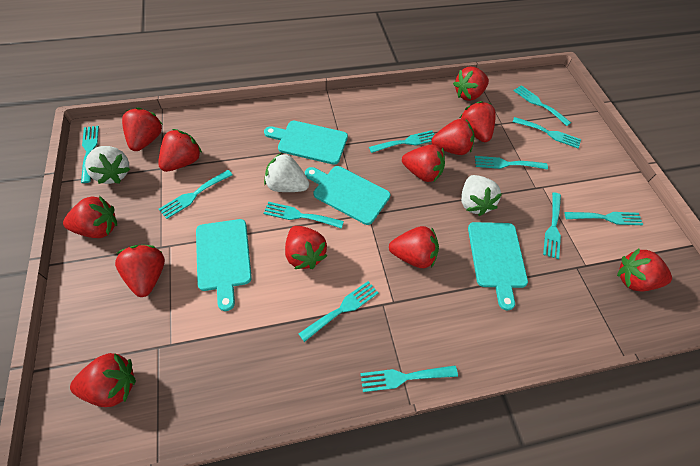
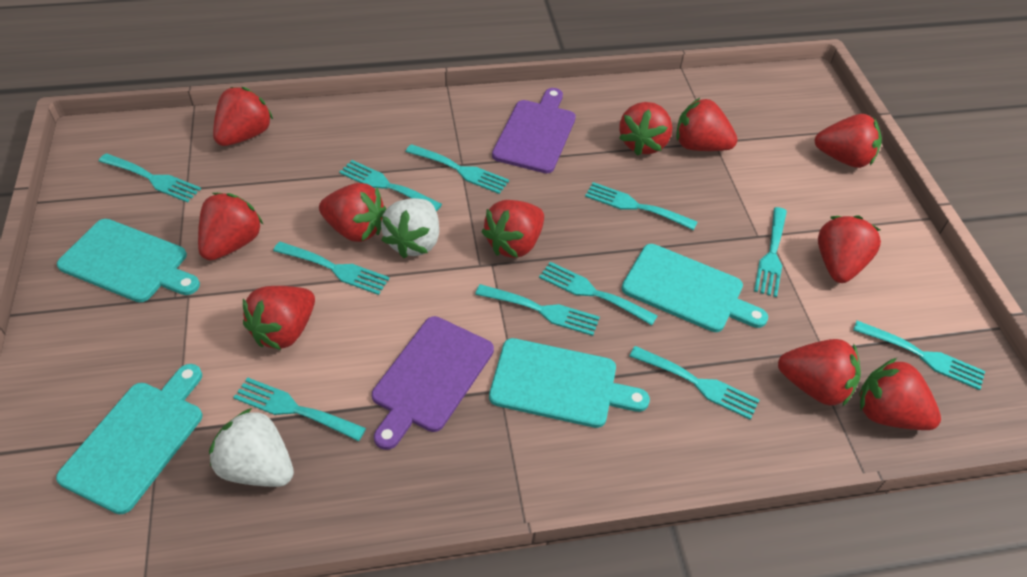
purple cutting board: none = 0 -> [372,316,494,450] [492,88,576,173] = 2
red strawberry: [63,196,117,238] [70,353,136,407] [115,245,165,297] [122,108,162,151] [158,129,202,172] [285,226,327,269] [389,226,439,268] [402,145,445,182] [431,119,475,155] [453,66,489,101] [460,101,496,142] [617,249,672,291] = 12 -> [198,193,263,261] [213,87,273,146] [243,286,315,350] [319,183,386,242] [481,200,544,258] [619,102,672,156] [676,98,738,151] [778,339,861,407] [814,114,882,168] [818,216,881,283] [859,358,941,430] = 11
white strawberry: [85,146,130,184] [264,153,309,192] [461,175,502,216] = 3 -> [209,408,294,487] [381,198,439,258] = 2

